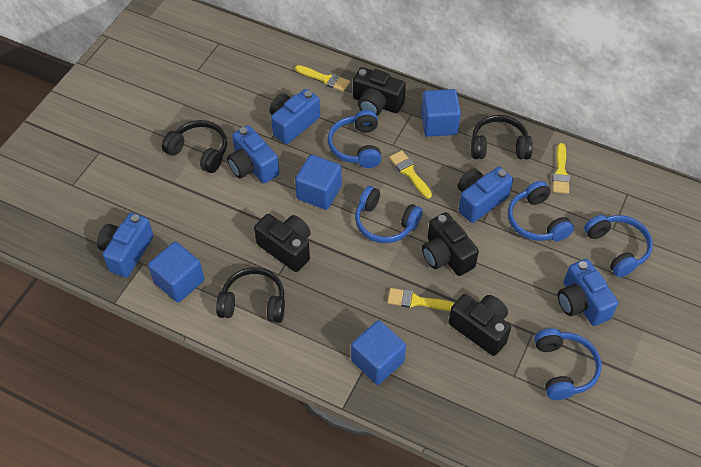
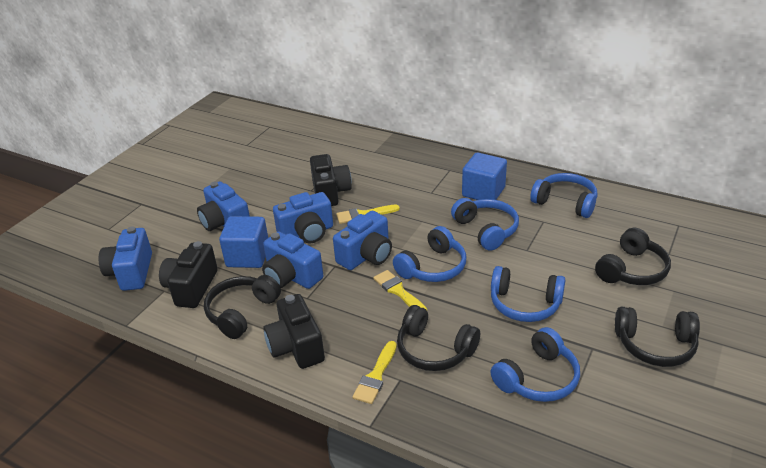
black camera: [254,214,311,272] [353,67,406,116] [422,212,479,276] [448,294,511,356] = 4 -> [159,241,218,308] [263,294,325,369] [310,154,352,206] = 3
black headphones: [162,120,227,173] [216,267,285,323] [471,115,533,159] = 3 -> [204,275,281,339] [397,305,480,371] [595,228,671,285] [615,307,700,367] = 4
blue cube: [148,242,204,303] [295,154,342,210] [351,320,406,385] [421,89,461,137] = 4 -> [219,216,268,268] [462,153,507,200] = 2
yellow brush: [295,65,350,92] [387,288,454,311] [389,151,432,198] [552,143,570,194] = 4 -> [336,205,400,224] [352,341,397,404] [373,270,427,310] = 3

